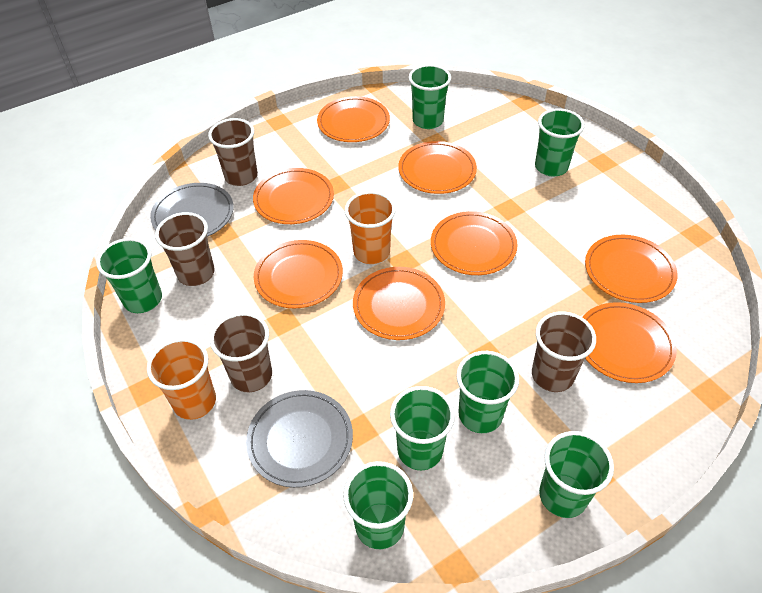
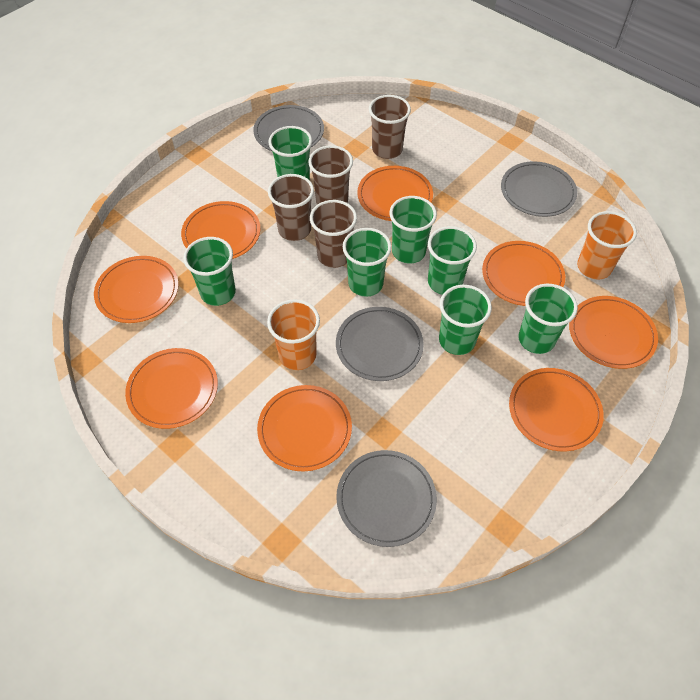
grey plate: [150,183,234,237] [246,390,353,488] = 2 -> [253,105,324,151] [336,307,424,381] [336,450,437,547] [501,161,577,217] = 4

